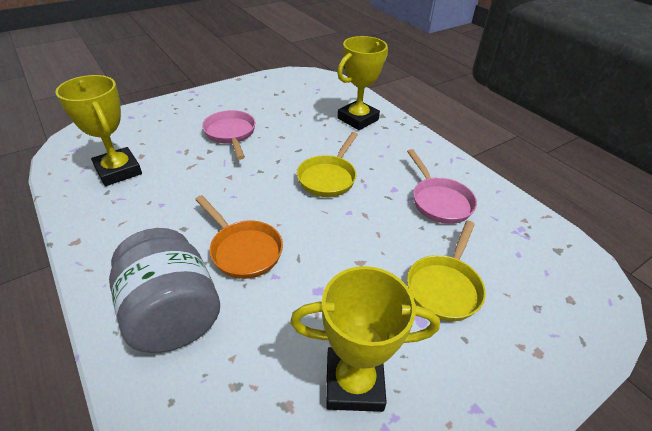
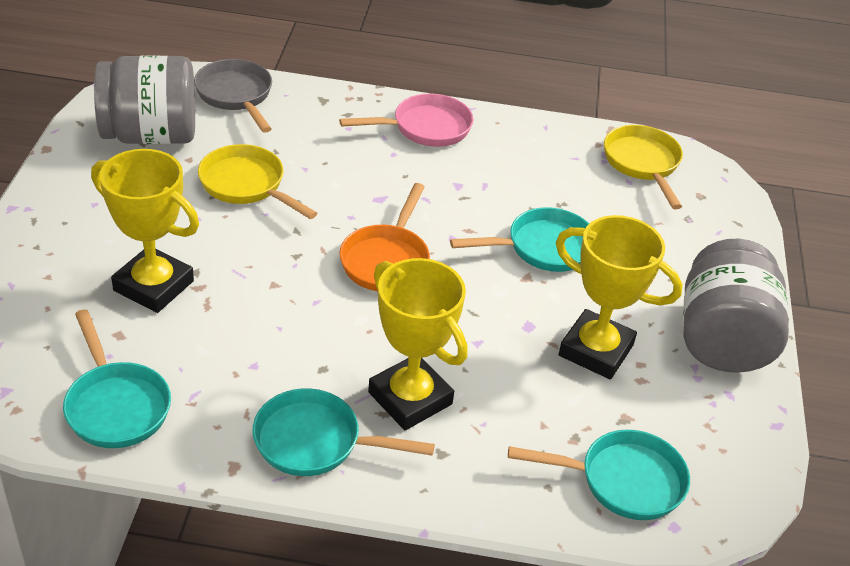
grey jar: [109,228,220,353] = 1 -> [94,56,195,144] [683,239,789,373] = 2
grey pan: none = 0 -> [194,59,272,133] = 1
pink pan: [202,110,255,160] [407,149,477,224] = 2 -> [339,94,473,147] = 1
turquoise pan: none = 0 -> [63,309,171,448] [252,388,435,476] [450,207,589,272] [508,430,690,520] = 4

